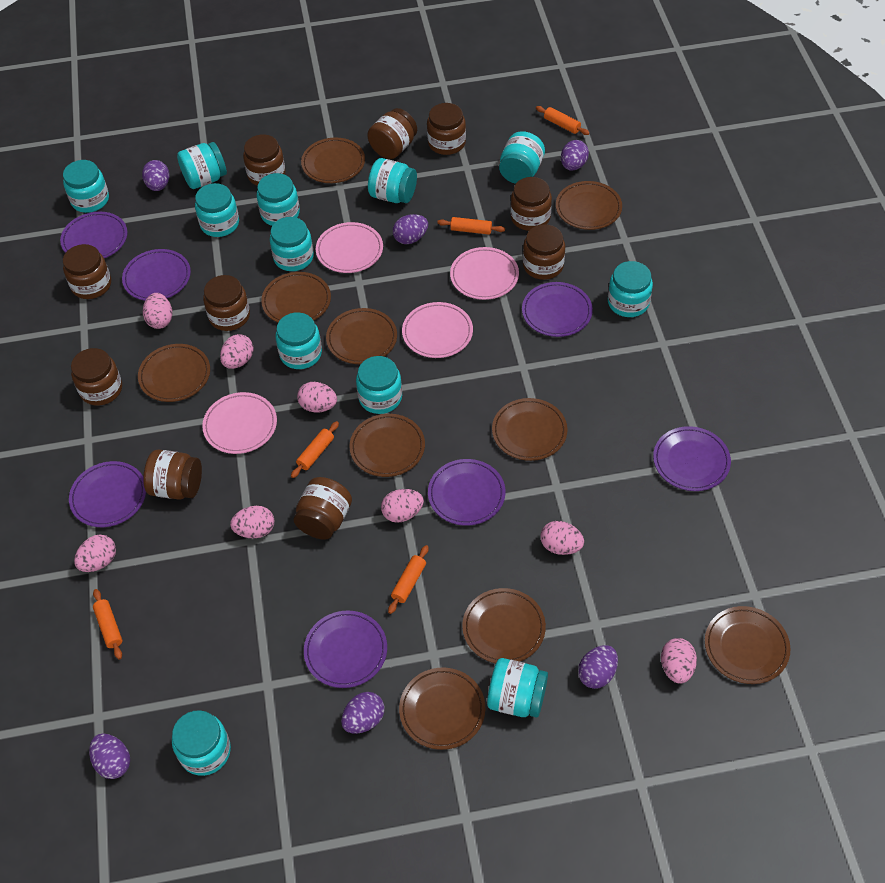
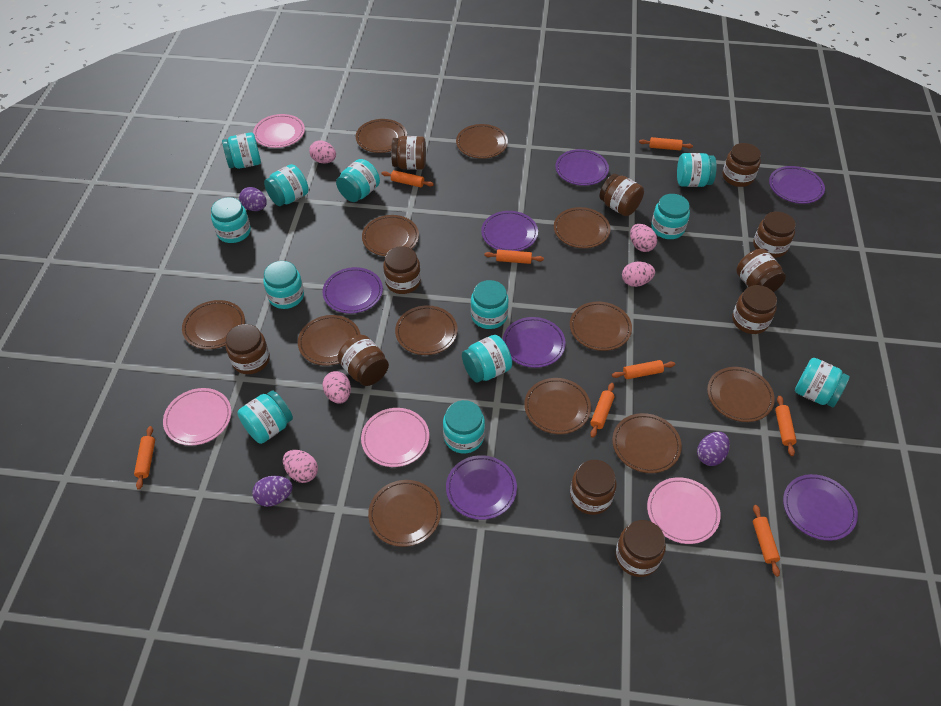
brown jar: [63,244,111,299] [71,348,122,406] [143,449,202,500] [203,275,250,331] [243,134,286,186] [293,477,352,540] [367,108,417,159] [427,103,466,155] [511,177,552,231] [523,224,565,280] = 10 -> [226,324,270,374] [338,335,389,386] [383,246,421,294] [391,136,426,170] [570,460,617,515] [599,174,644,216] [615,520,666,577] [722,143,761,187] [732,285,777,334] [736,249,786,292] [753,211,796,258] = 11
brown plate: [138,344,210,402] [261,272,331,323] [301,138,365,183] [326,308,397,364] [349,414,425,477] [399,667,485,750] [462,588,546,663] [492,398,567,461] [556,181,622,230] [705,606,791,684] = 10 -> [182,300,245,349] [298,315,361,365] [356,119,407,153] [362,215,419,256] [368,480,441,547] [395,305,458,355] [456,124,508,159] [524,378,591,434] [554,207,610,248] [570,302,632,351] [612,413,682,473] [707,367,775,422] = 12
orange rolling pin: [93,589,122,660] [291,421,339,478] [388,545,429,614] [437,217,505,235] [536,106,589,135] = 5 -> [134,426,155,490] [381,170,434,187] [484,250,544,264] [590,383,614,438] [612,360,675,379] [639,137,693,150] [753,505,780,577] [775,396,797,456] = 8
pink egg: [74,535,116,572] [143,293,172,329] [220,334,254,369] [230,506,274,538] [297,382,337,413] [381,489,424,523] [540,521,584,555] [661,638,697,684] = 8 -> [283,450,318,483] [309,140,336,164] [323,371,351,404] [622,262,655,287] [630,224,657,252] = 5
purple egg: [89,733,130,779] [142,160,170,191] [341,692,385,734] [393,214,428,244] [561,140,589,171] [578,645,618,689] = 6 -> [239,187,267,211] [252,476,293,507] [697,432,730,466] = 3

